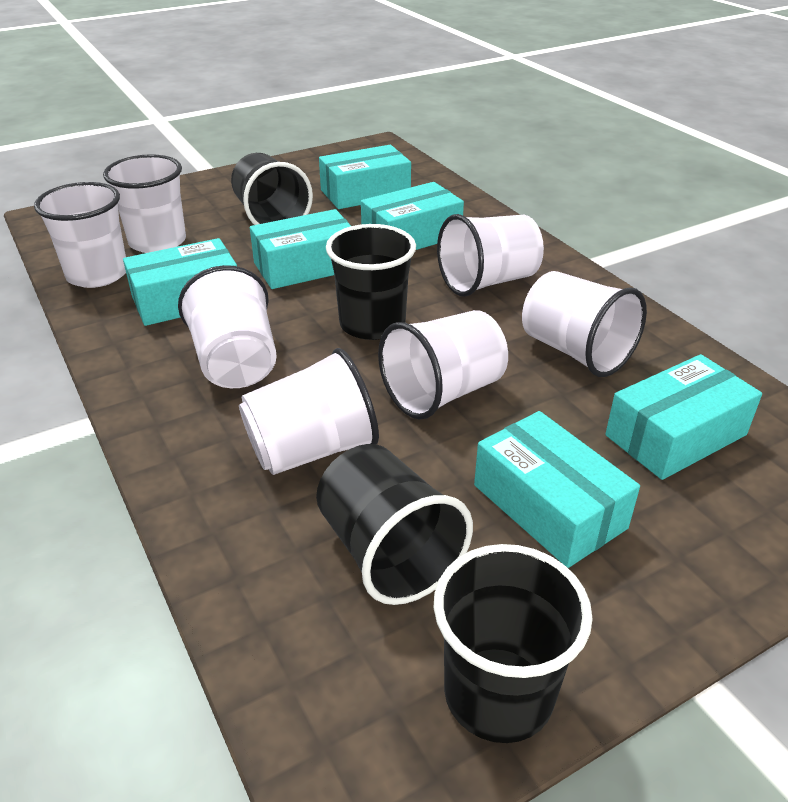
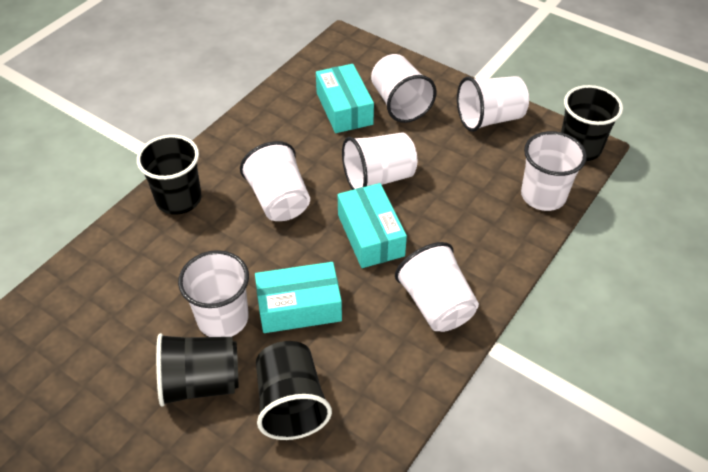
turquoise box: [123,238,237,326] [250,209,351,289] [319,145,411,209] [361,182,464,250] [474,411,640,568] [605,354,762,480] = 6 -> [255,262,342,333] [316,64,374,133] [338,183,407,268] = 3

